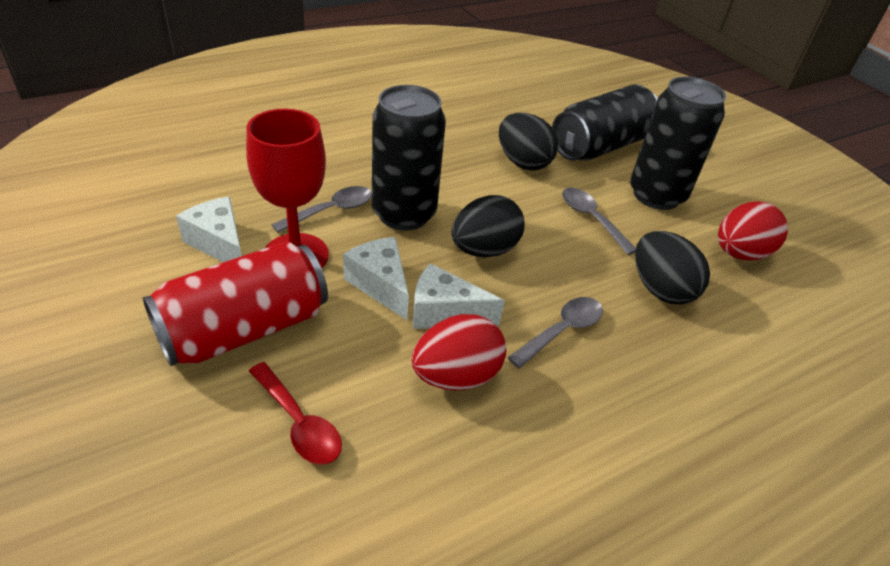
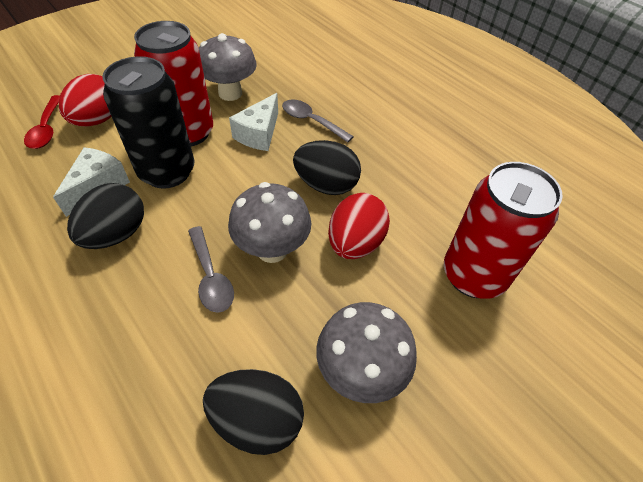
black can: [372,85,446,230] [552,84,658,161] [630,76,726,210] = 3 -> [102,56,194,189] = 1
grey mushroom: none = 0 -> [199,33,257,101] [228,182,311,263] [316,302,417,403] = 3
grey spoon: [271,186,372,233] [507,297,603,368] [562,188,636,255] = 3 -> [188,226,234,313] [282,99,354,143] = 2
red can: [143,241,328,366] = 1 -> [134,21,213,146] [444,162,563,299] = 2
red goblet: [246,109,329,268] = 1 -> none = 0
white cheese: [176,197,242,262] [343,237,409,320] [413,263,505,329] = 3 -> [53,147,130,217] [229,93,278,151] = 2

